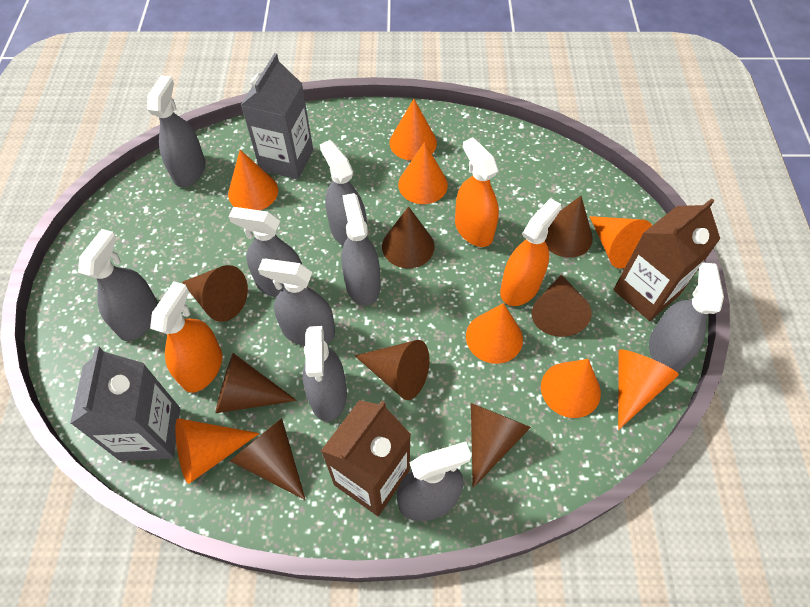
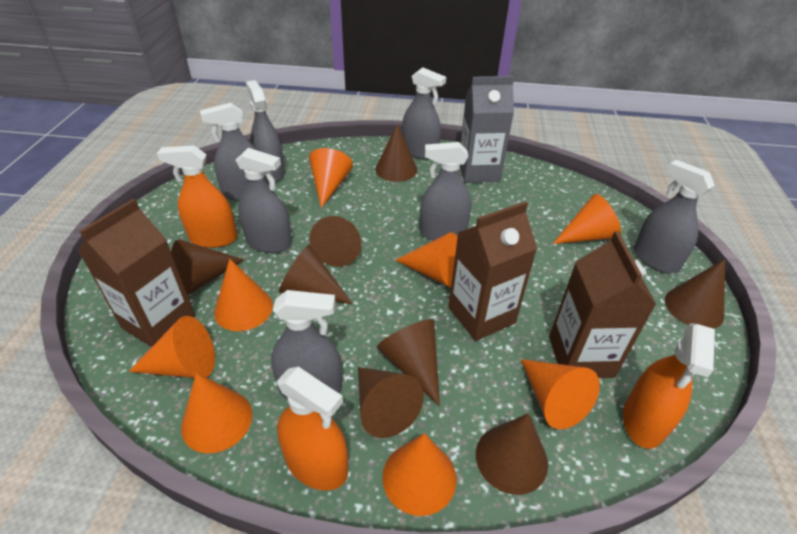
brown carton: [321,400,411,516] [613,198,720,321] = 2 -> [78,198,195,347] [448,201,538,341] [549,231,656,378] = 3
grey carton: [70,346,180,461] [241,53,313,179] = 2 -> [460,76,514,183] = 1
grey spray bottle: [78,229,158,341] [147,75,205,187] [229,207,302,297] [258,259,335,346] [303,326,347,422] [320,140,367,246] [341,193,380,306] [397,442,472,521] [649,263,724,373] = 9 -> [200,102,265,201] [236,148,292,253] [246,80,285,182] [271,290,342,400] [402,68,446,160] [420,142,471,241] [634,160,715,274] = 7

